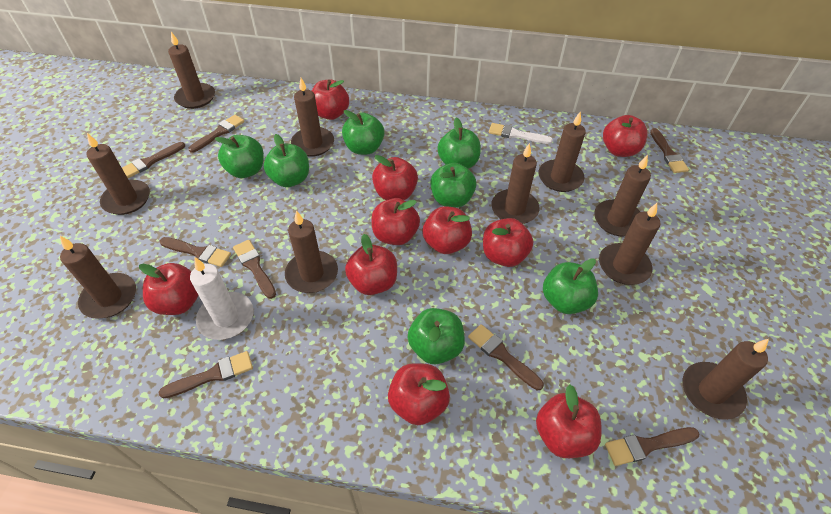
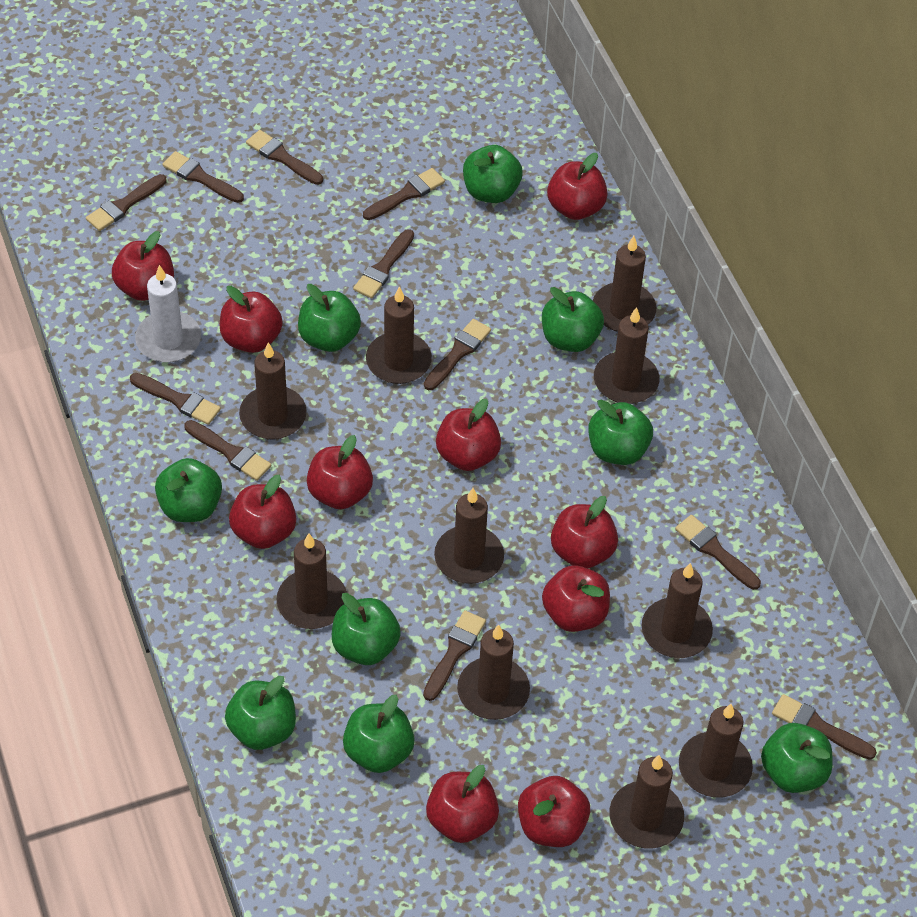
brown brush: [122,142,186,178] [159,351,253,399] [160,237,231,267] [188,115,245,153] [233,240,276,299] [468,324,544,390] [605,427,700,466] [650,128,689,173] = 8 -> [86,174,167,231] [130,373,221,425] [162,151,244,203] [184,420,271,481] [246,130,323,185] [353,229,414,299] [363,168,445,220] [423,610,486,701] [424,319,491,390] [675,515,761,590] [772,694,877,760] = 11
green apple: [215,135,264,178] [264,134,309,187] [342,110,384,155] [408,308,465,364] [430,163,476,208] [437,117,481,169] [543,258,598,314] = 7 -> [155,458,222,522] [225,676,296,750] [298,284,361,352] [332,593,401,665] [343,695,414,773] [463,145,523,203] [542,287,604,352] [589,400,653,465] [761,723,832,793] = 9
white brush: [489,123,553,144] = 1 -> none = 0

